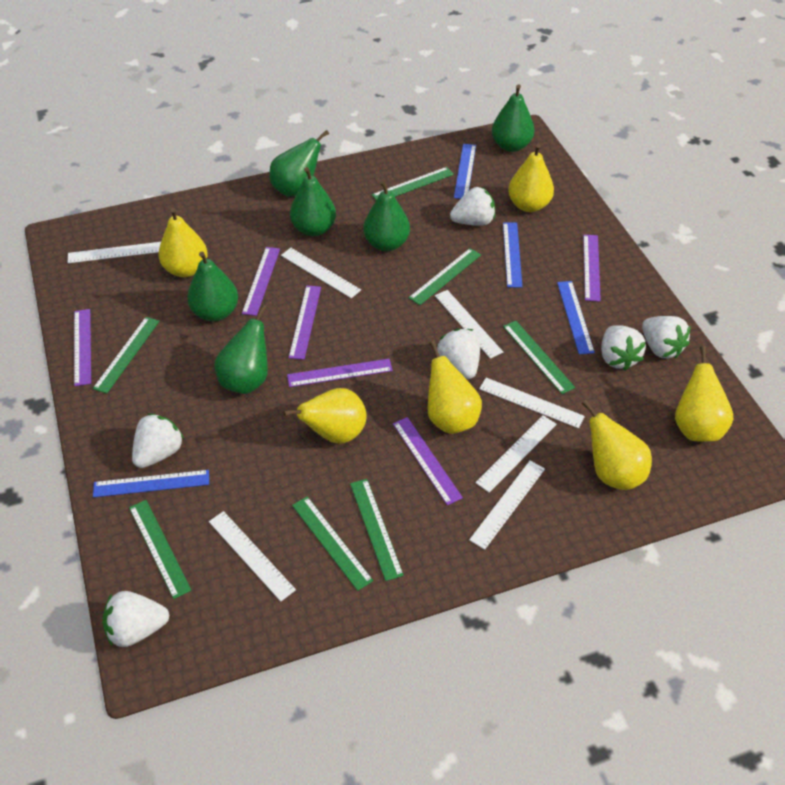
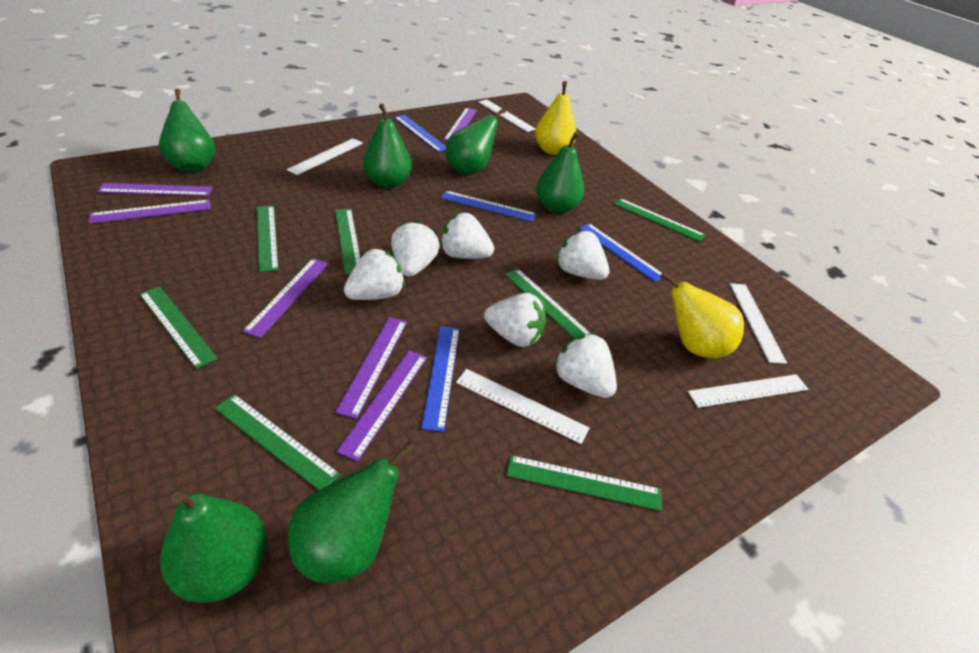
white ruler: [68,242,161,263] [209,511,296,602] [281,248,361,298] [435,290,503,359] [469,461,545,550] [475,415,557,493] [479,378,585,428] = 7 -> [287,138,363,175] [456,369,589,444] [478,100,536,132] [688,374,808,408] [730,283,787,364] = 5
yellow pear: [158,208,208,277] [283,388,367,444] [428,340,482,434] [508,144,554,212] [582,400,652,490] [675,346,733,442] = 6 -> [535,81,576,155] [660,272,744,358] = 2

